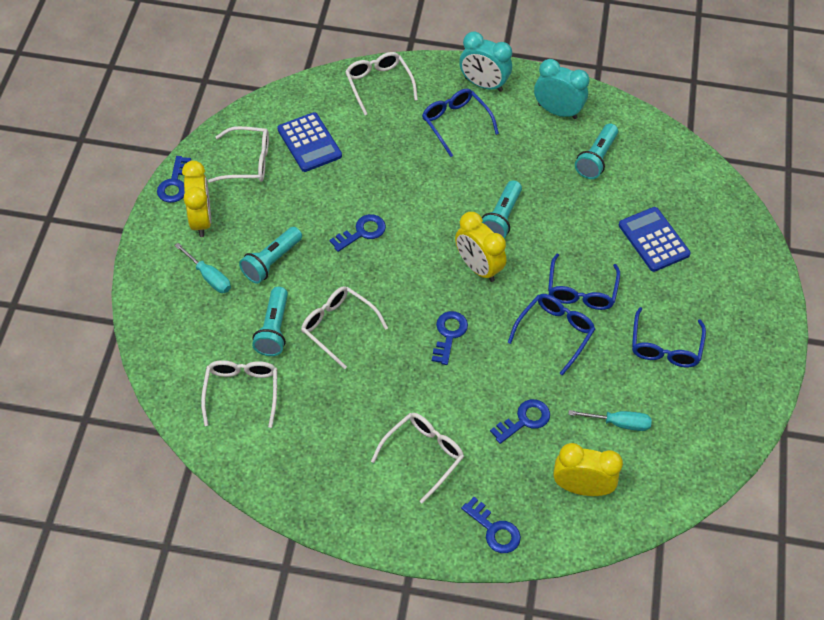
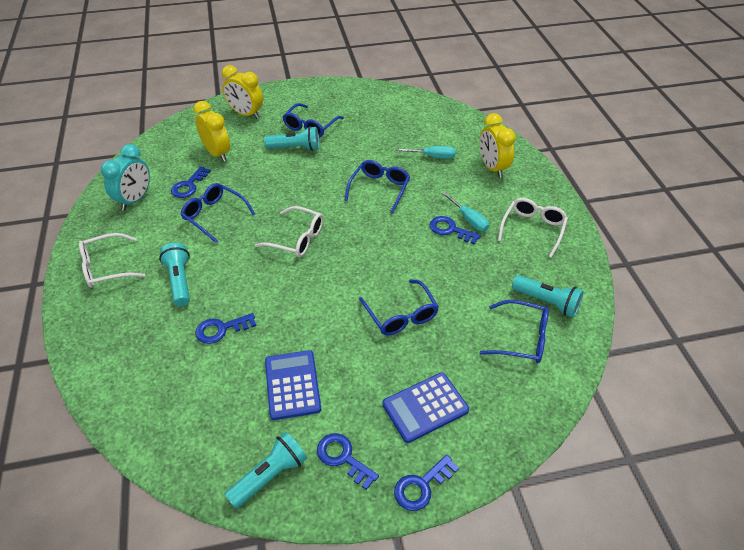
blue glasses: [422,89,499,157] [508,294,595,376] [548,254,620,310] [632,307,706,367] = 4 -> [180,183,255,243] [282,103,344,138] [345,160,410,214] [359,279,439,336] [480,300,549,363] = 5
turquoise clock: [459,32,512,92] [534,59,589,119] = 2 -> [101,144,150,211] = 1
white glasses: [201,360,277,428] [208,126,269,183] [301,286,388,369] [345,52,418,115] [371,413,464,504] = 5 -> [79,233,145,288] [255,206,323,257] [498,198,568,258] = 3

